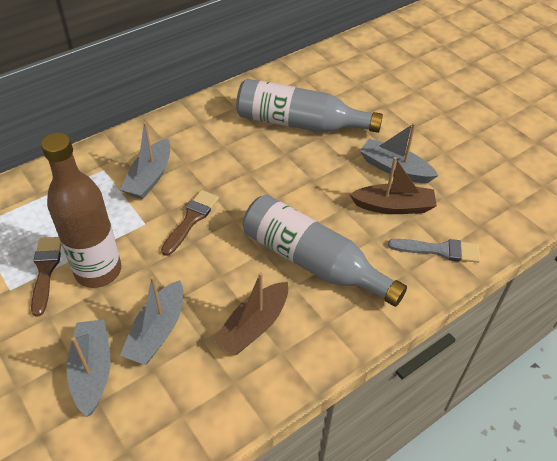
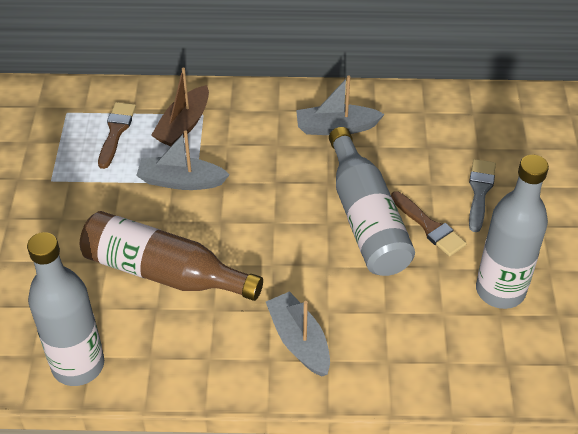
brown boat: [213,272,288,355] [349,157,437,214] = 2 -> [151,67,209,146] = 1
grey boat: [67,319,111,417] [120,122,170,199] [120,276,183,365] [360,123,439,183] = 4 -> [136,131,230,190] [266,291,330,377] [296,75,385,135] = 3
grey bottle: [236,79,383,133] [243,195,407,307] = 2 -> [27,232,104,386] [329,127,415,276] [476,155,549,309] = 3

